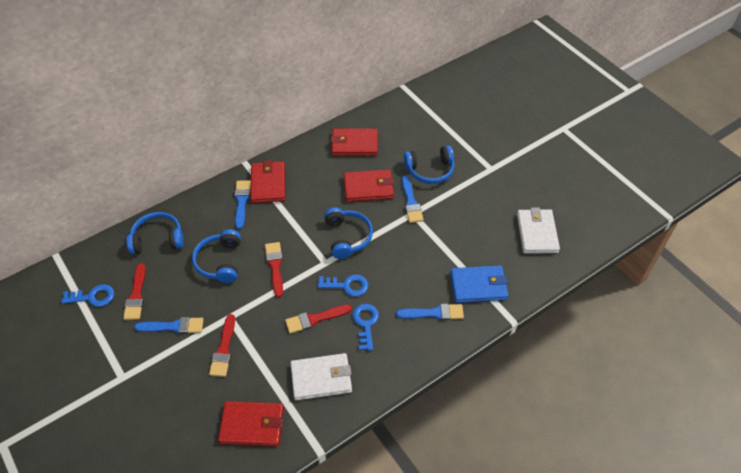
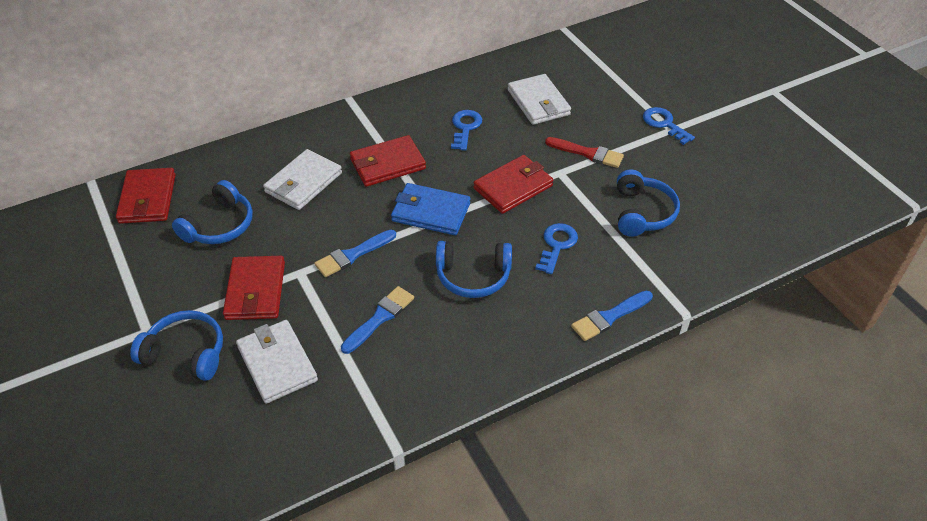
blue brush: [134,317,204,334] [234,180,251,229] [396,304,464,320] [402,175,424,223] = 4 -> [315,230,396,277] [341,286,414,354] [571,290,653,341] = 3
red brush: [123,263,146,320] [209,314,235,377] [265,242,283,297] [285,304,352,334] = 4 -> [545,137,624,168] = 1
white wallet: [290,353,352,401] [517,207,560,254] = 2 -> [236,320,318,404] [263,149,342,210] [508,74,571,125] = 3

